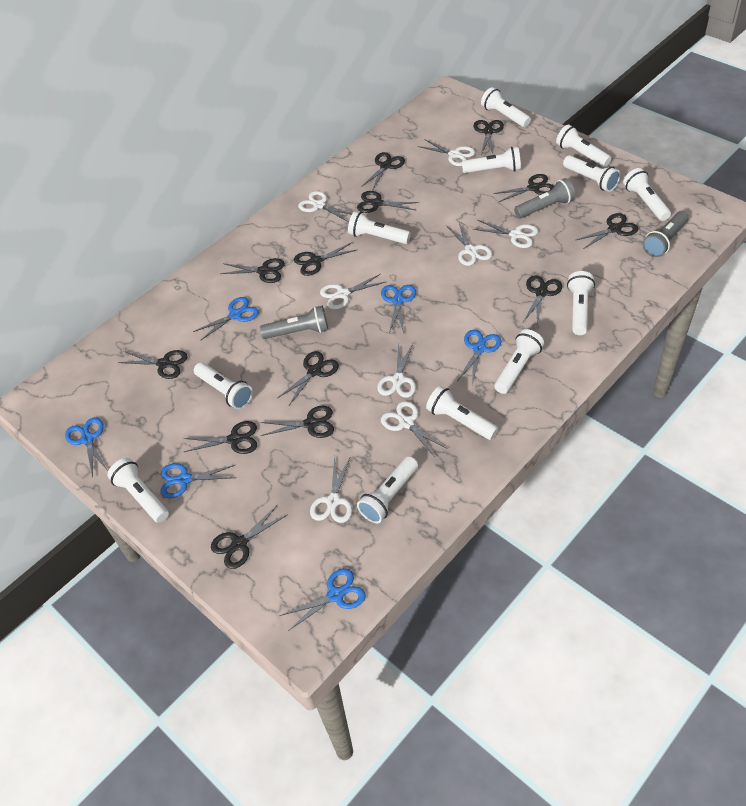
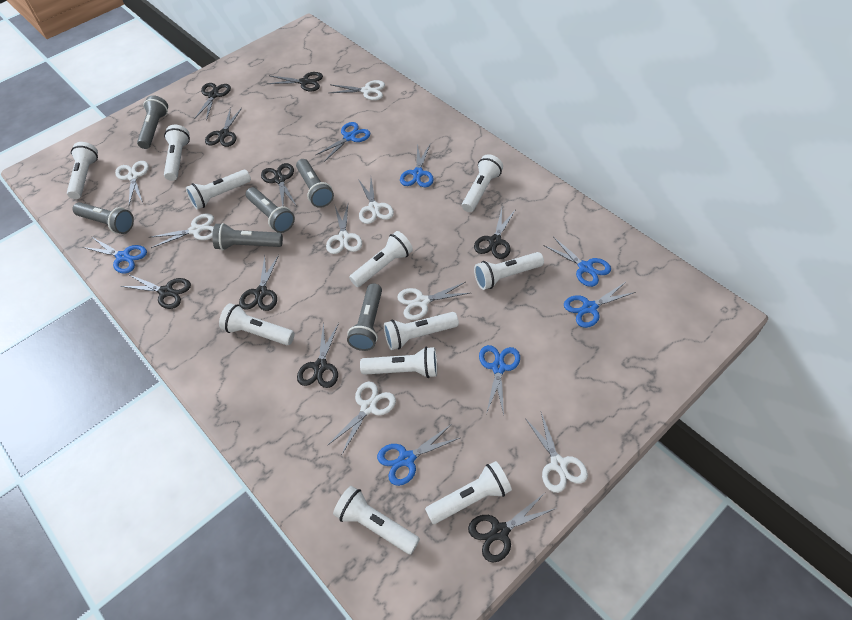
black scissors: [118,350,188,379] [184,421,257,454] [211,504,288,569] [220,258,285,283] [260,406,334,438] [278,351,339,405] [294,242,358,276] [357,191,419,213] [361,152,405,191] [473,120,504,155] [493,174,554,202] [523,275,562,325] [576,213,638,249] = 13 -> [120,274,191,309] [194,83,231,121] [205,107,242,147] [239,255,279,311] [261,163,297,206] [267,72,323,91] [297,322,339,388] [468,493,556,563] [474,209,516,259] = 9
blue scissors: [65,417,108,478] [160,463,236,498] [193,297,259,341] [279,568,366,631] [381,285,416,333] [458,330,501,385] = 6 -> [82,237,147,274] [316,122,370,162] [377,424,460,486] [400,144,434,187] [479,345,520,415] [543,237,611,287] [564,282,636,328] = 7
grey flashlight: [260,306,328,339] [514,178,575,219] [642,211,689,257] = 3 -> [73,202,134,234] [137,95,168,149] [212,223,283,250] [246,187,295,233] [296,159,334,208] [347,283,382,351] = 6
white flashlight: [107,458,169,523] [194,362,253,409] [348,211,411,244] [357,456,418,523] [426,386,498,440] [462,147,521,173] [481,87,531,127] [494,329,544,394] [556,124,611,167] [563,155,620,192] [567,271,595,335] [623,168,671,221] = 12 -> [67,142,98,199] [164,125,190,181] [186,170,251,209] [219,303,295,345] [333,486,420,554] [349,231,413,287] [360,347,437,378] [384,312,459,350] [425,461,512,524] [462,154,503,212] [474,252,544,290] = 11

